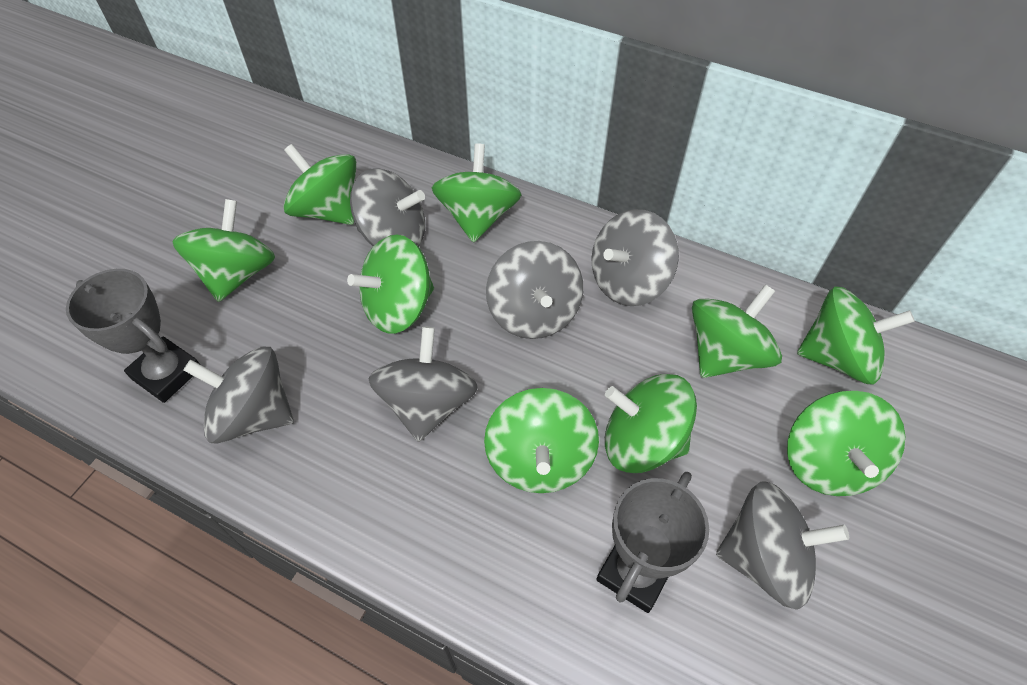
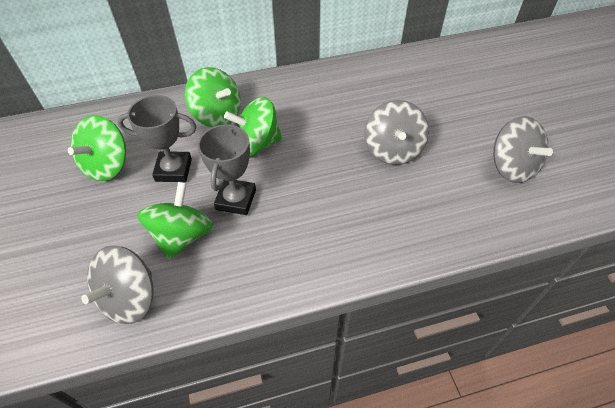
green spinning top: [172,199,275,302] [283,144,356,225] [347,234,434,334] [432,143,522,243] [484,388,599,493] [605,374,697,473] [692,284,782,378] [787,391,906,496] [797,287,915,385] = 9 -> [68,115,126,181] [137,182,213,260] [185,67,241,127] [224,97,282,157] = 4
grey spinning top: [183,346,294,444] [350,168,425,247] [368,327,478,442] [486,241,583,339] [591,209,679,306] [716,482,849,610] = 6 -> [81,245,154,324] [364,100,429,165] [493,116,553,183] = 3

